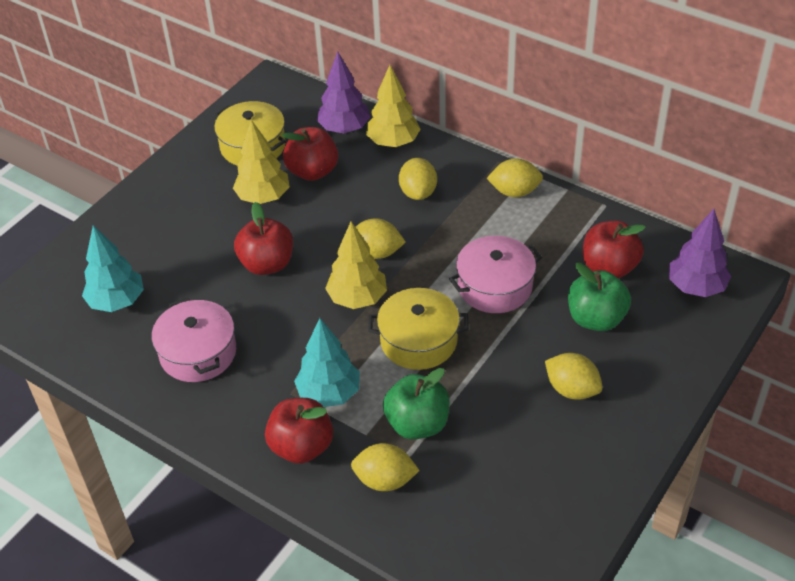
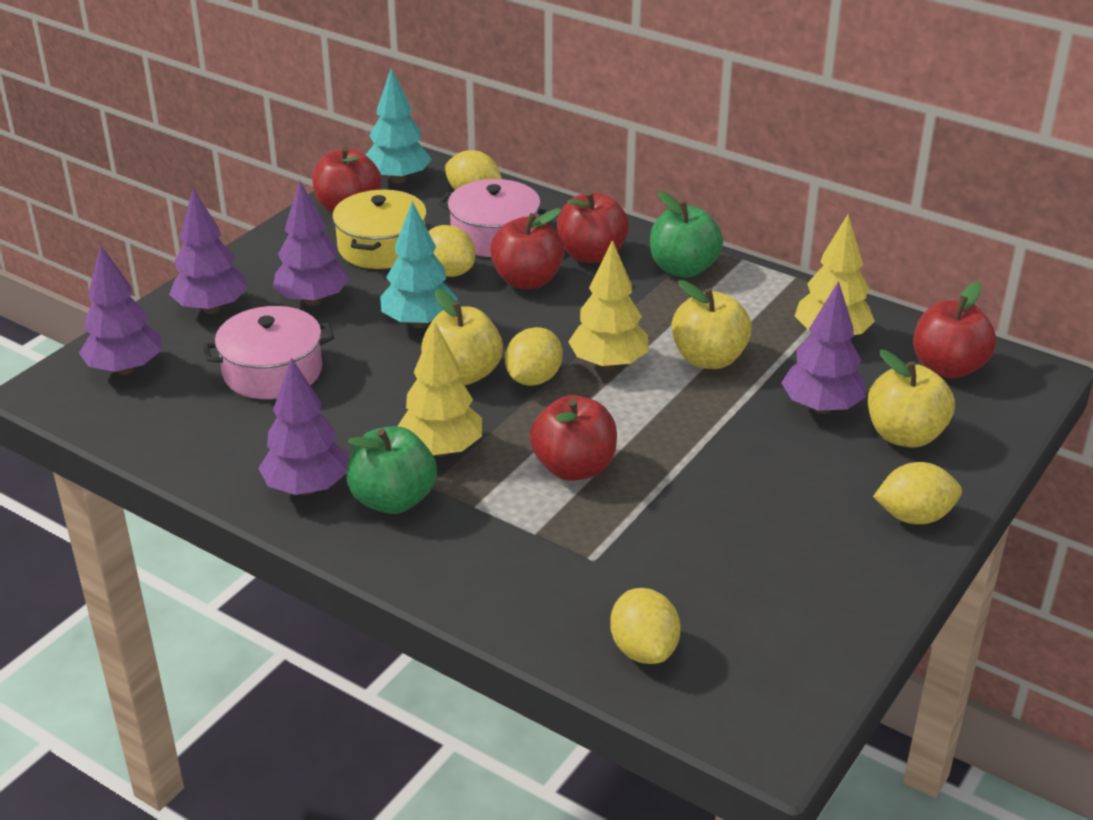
purple tree: [317,52,370,133] [669,209,731,297] = 2 -> [79,245,162,375] [169,188,248,314] [258,357,348,495] [273,181,350,306] [781,281,866,414] = 5
red apple: [234,202,293,275] [265,398,333,464] [282,127,338,181] [583,220,646,278] = 4 -> [312,147,382,213] [490,208,565,289] [530,395,617,481] [557,191,629,263] [914,282,996,379] = 5
yellow apple: none = 0 -> [421,289,503,385] [672,280,752,369] [868,350,955,448] = 3
yellow pot: [214,101,286,165] [368,288,469,370] = 2 -> [332,189,427,269] = 1

